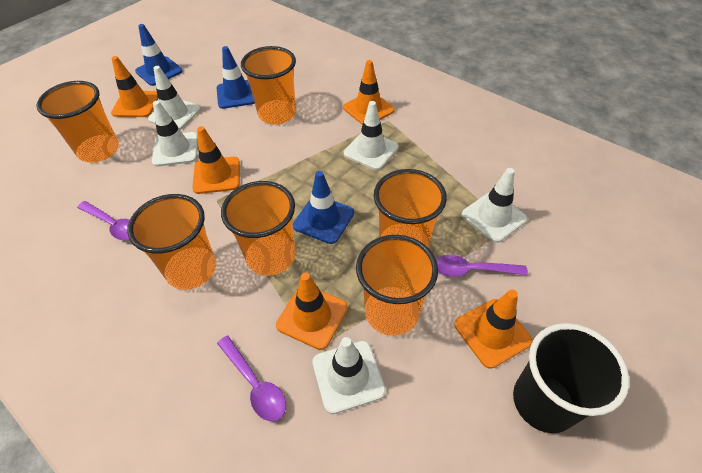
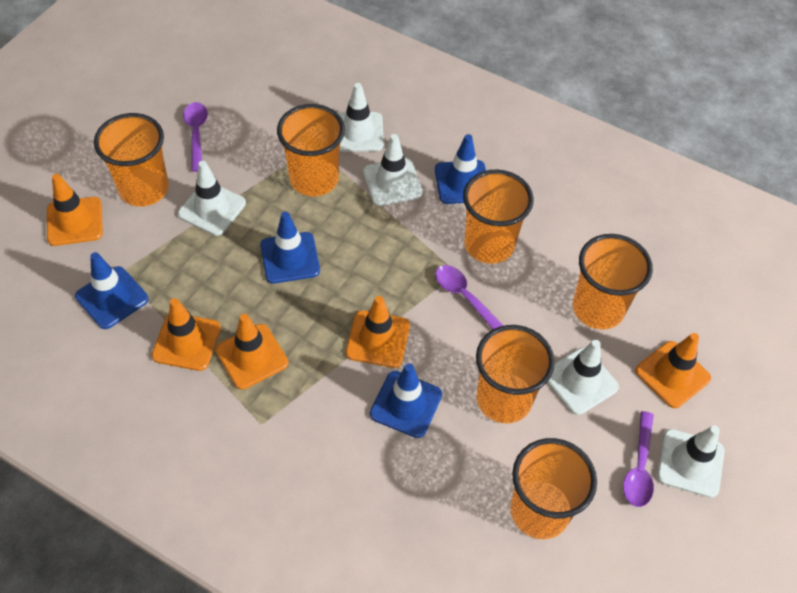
black cup: [513,323,629,433] = 1 -> none = 0
blue traffic cone: [135,24,183,86] [217,46,255,109] [293,171,354,244] = 3 -> [75,252,148,329] [260,212,320,284] [370,363,442,438] [435,134,486,204] = 4

